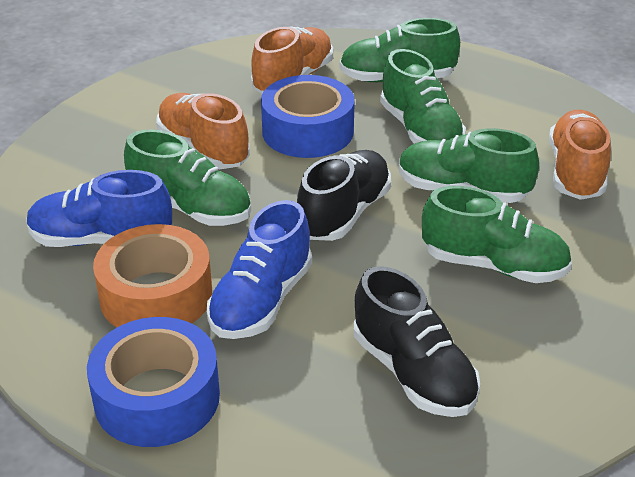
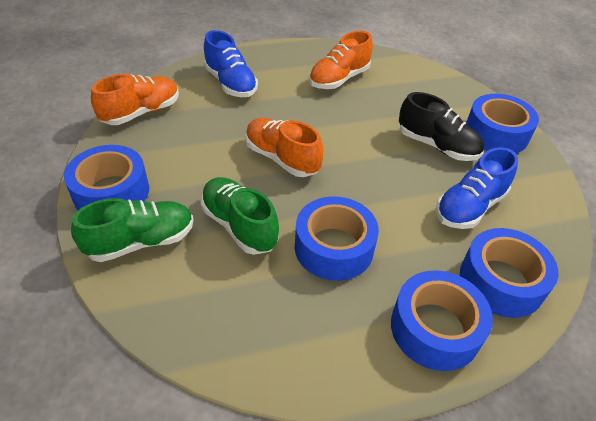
black shoe: [297,150,391,241] [354,266,480,417] = 2 -> [399,92,484,161] = 1
blue tape: [87,317,220,447] [261,75,355,158] = 2 -> [64,145,149,210] [295,196,379,281] [391,270,493,371] [460,228,558,318] [466,94,539,153] = 5
green shoe: [124,129,251,226] [339,18,460,82] [380,49,466,144] [399,128,539,203] [422,186,572,283] = 5 -> [71,198,194,262] [201,177,279,255] = 2
orange tape: [93,224,212,327] = 1 -> none = 0

